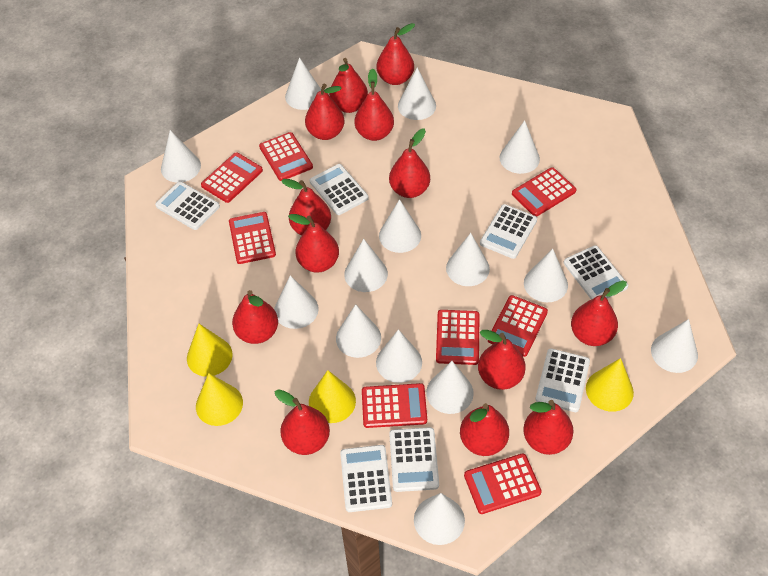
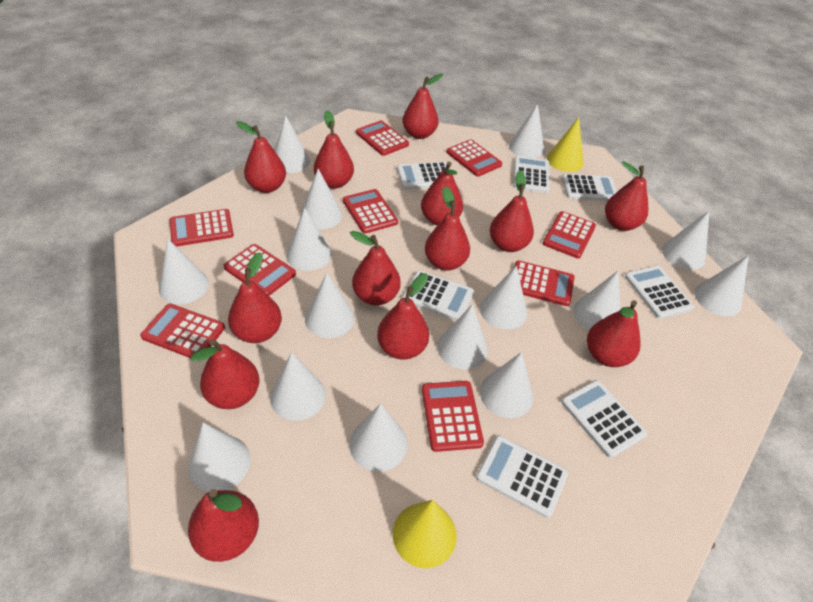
red calculator: [201,152,263,203] [229,212,276,264] [259,132,313,181] [362,383,427,428] [436,310,480,365] [464,453,542,514] [488,295,548,357] [512,167,577,217] = 8 -> [140,304,225,358] [170,209,234,247] [223,244,296,296] [343,189,398,234] [356,120,409,156] [422,381,484,452] [446,139,502,177] [514,261,575,306] [543,211,596,258] = 9
white cone: [161,130,201,183] [274,275,319,329] [285,57,321,110] [336,304,381,358] [344,239,388,292] [376,329,422,383] [379,199,421,253] [398,68,436,120] [414,493,465,545] [426,361,474,414] [446,233,490,286] [500,120,540,174] [524,249,568,302] [651,319,698,373] = 14 -> [159,239,209,304] [188,423,251,492] [270,352,326,421] [274,115,310,173] [286,208,332,271] [300,169,342,229] [305,273,355,338] [350,403,408,472] [438,304,488,370] [480,266,527,329] [480,352,533,418] [509,104,544,158] [573,271,620,330] [662,211,710,270] [695,255,749,316] = 15
yellow cone: [187,324,233,377] [196,373,243,426] [309,370,356,423] [586,358,634,412] = 4 -> [393,500,457,568] [547,117,583,172] = 2

